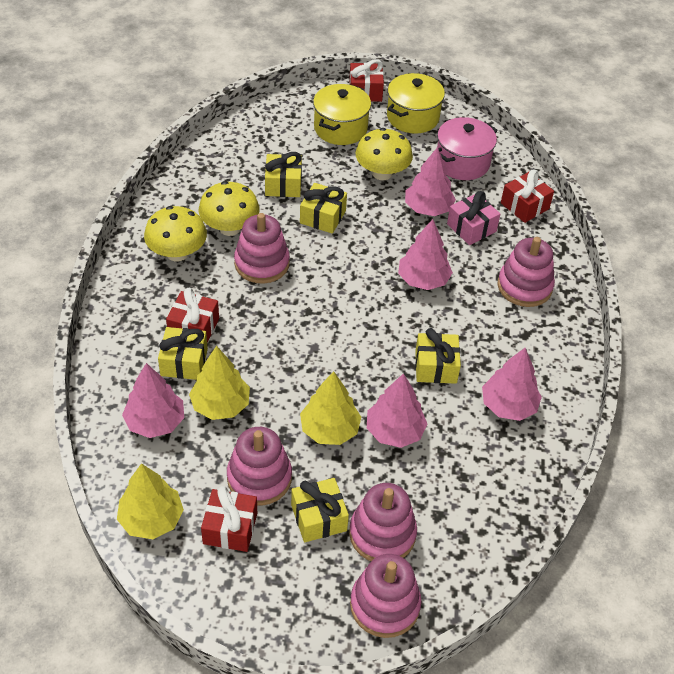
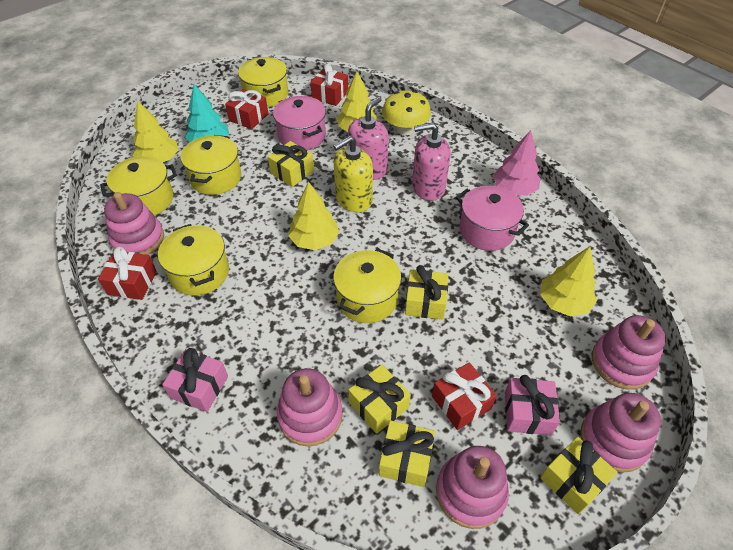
pink gift: [447,191,500,245] = 1 -> [162,348,228,412] [505,375,560,435] = 2
pink pot: [437,117,498,180] = 1 -> [273,96,326,150] [456,185,529,251] = 2
pink soap dispenser: none = 0 -> [348,97,389,180] [412,123,451,201] = 2
pink tree: [122,363,184,438] [367,373,427,448] [398,219,453,290] [405,147,456,216] [482,348,542,421] = 5 -> [493,130,540,196] = 1
turquoise tree: none = 0 -> [185,84,229,142] = 1
yellow mushroom: [144,206,207,261] [199,181,259,236] [355,128,413,180] = 3 -> [382,90,431,135] = 1
yellow pot: [313,84,371,145] [387,73,445,134] = 2 -> [100,156,177,215] [158,224,229,296] [181,135,241,195] [238,57,288,107] [333,248,402,323] = 5
yellow soap dispenser: none = 0 -> [333,136,373,212] = 1
yellow tree: [117,463,184,539] [189,346,250,420] [300,371,361,445] = 3 -> [132,100,179,162] [288,182,339,250] [337,71,379,132] [540,246,597,317] = 4

